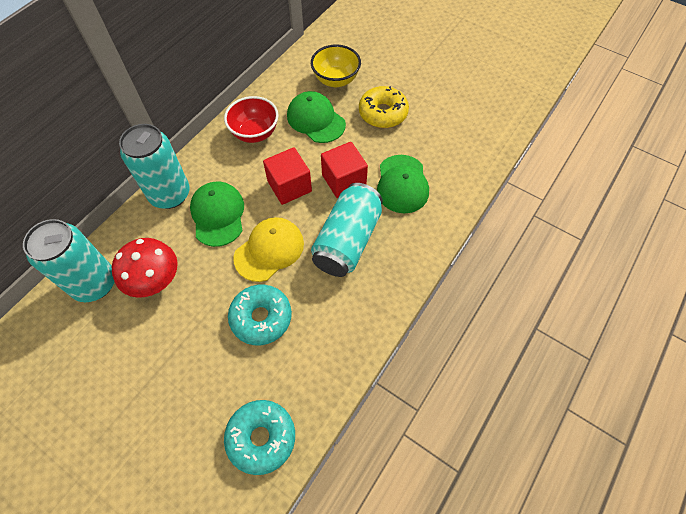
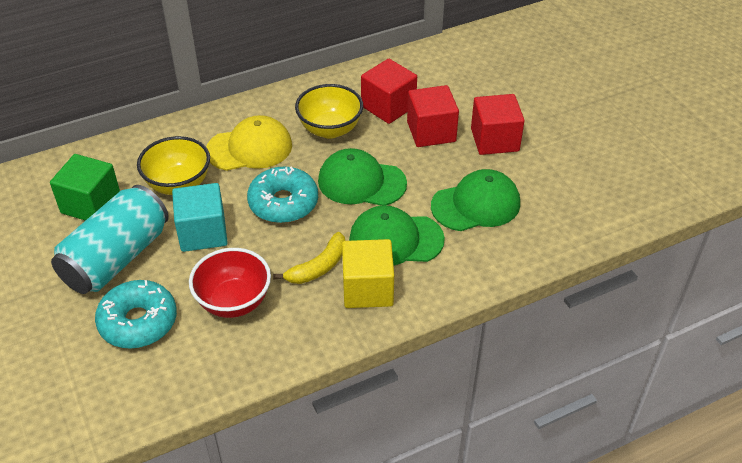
green cube: none = 0 -> [50,154,120,221] = 1
red cube: [263,147,312,205] [321,142,368,198] = 2 -> [361,59,417,124] [407,85,459,147] [471,94,525,155] = 3
red mushroom: [112,238,178,298] = 1 -> none = 0
turquoise can: [23,219,114,302] [119,124,190,209] [311,183,383,277] = 3 -> [51,185,169,294] = 1
turquoise cube: none = 0 -> [172,183,228,252] = 1
yellow banana: none = 0 -> [273,232,345,284] = 1
yellow bowl: [311,45,361,87] = 1 -> [137,136,210,195] [295,84,363,139] = 2
yellow cube: none = 0 -> [342,239,394,308] = 1
yellow donut: [359,86,409,128] = 1 -> none = 0

